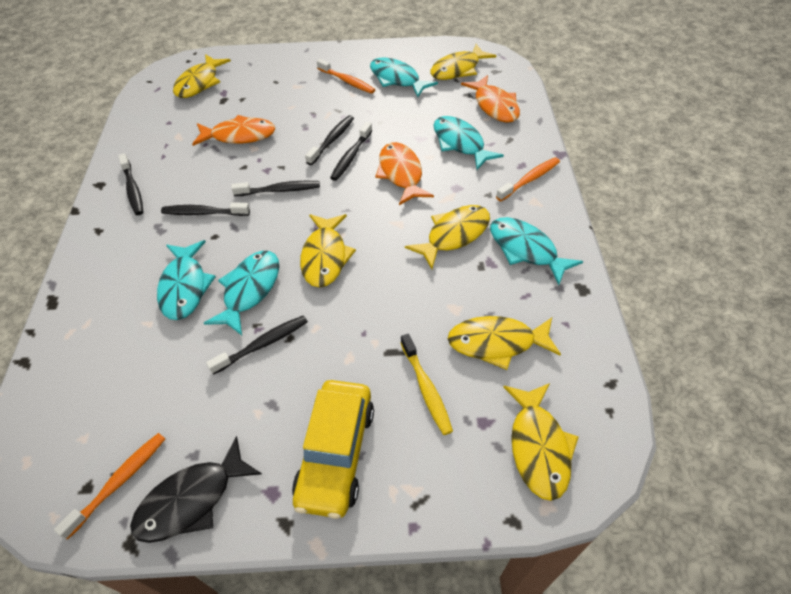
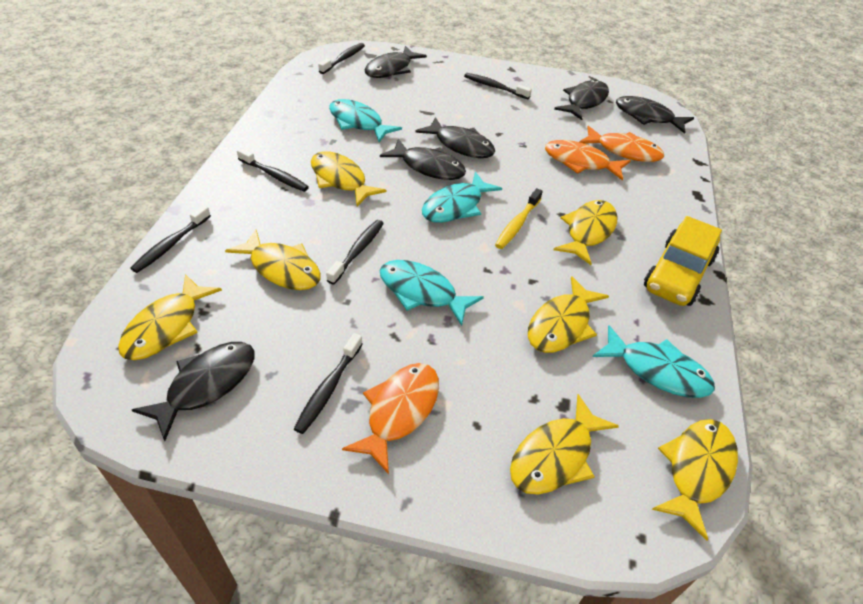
black fish: [130,436,262,543] = 1 -> [132,342,255,441] [365,46,427,78] [380,139,466,180] [415,117,495,158] [554,80,609,120] [616,96,694,134] = 6
orange toothbrush: [54,433,165,540] [317,59,375,94] [496,157,560,201] = 3 -> none = 0
turquoise fish: [157,240,216,320] [204,251,279,335] [370,58,438,97] [433,116,504,170] [490,217,583,285] = 5 -> [329,99,402,142] [380,260,484,326] [422,172,502,223] [592,325,715,398] = 4
yellow fish: [173,54,231,98] [300,214,356,287] [405,205,490,269] [430,44,496,80] [448,316,561,370] [503,383,578,501] = 6 -> [118,274,222,360] [225,229,321,290] [311,151,386,206] [510,394,619,495] [528,276,609,353] [553,200,618,265] [652,419,738,541] = 7

